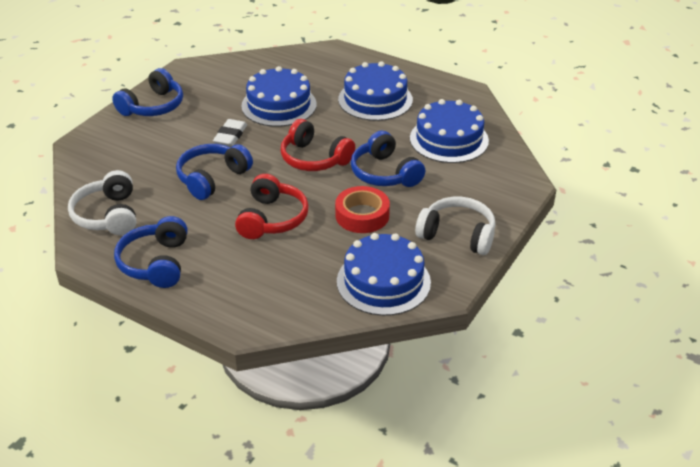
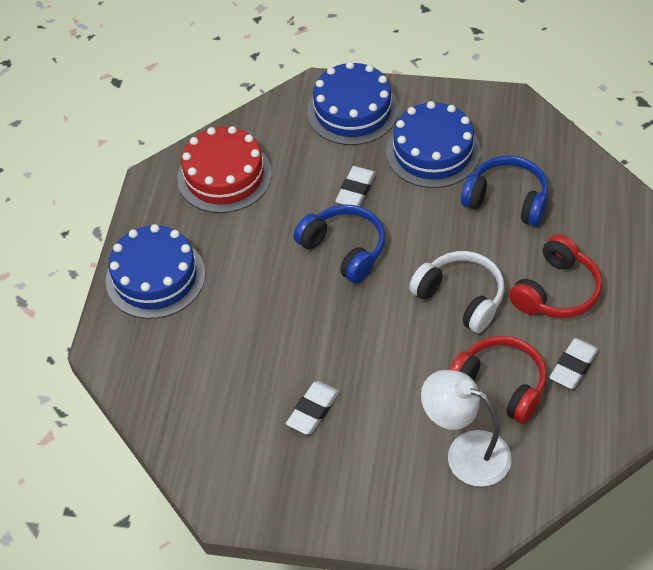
blue cake: [241,66,317,127] [337,233,431,316] [338,61,413,121] [410,99,489,163] = 4 -> [106,224,205,319] [307,61,399,145] [386,101,481,188] = 3
blue headphones: [112,68,183,116] [114,216,188,288] [176,144,253,200] [351,131,425,187] = 4 -> [294,205,385,283] [461,155,549,226] = 2
red cake: none = 0 -> [177,126,272,213] = 1
red tape: [335,186,390,233] = 1 -> none = 0
white eraser: [213,119,247,147] = 1 -> [286,381,339,435] [335,166,376,206] [549,338,599,389] = 3
white headphones: [68,170,136,235] [415,197,496,255] = 2 -> [409,251,505,333] = 1
white lamp: none = 0 -> [421,370,512,487] = 1

